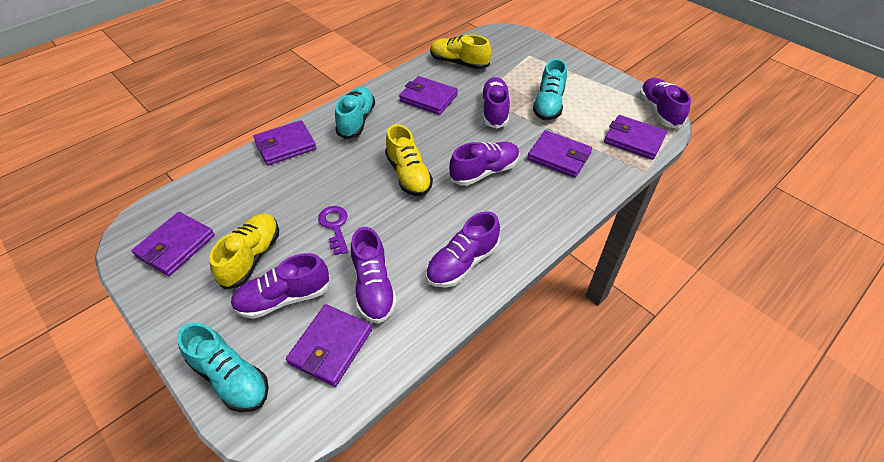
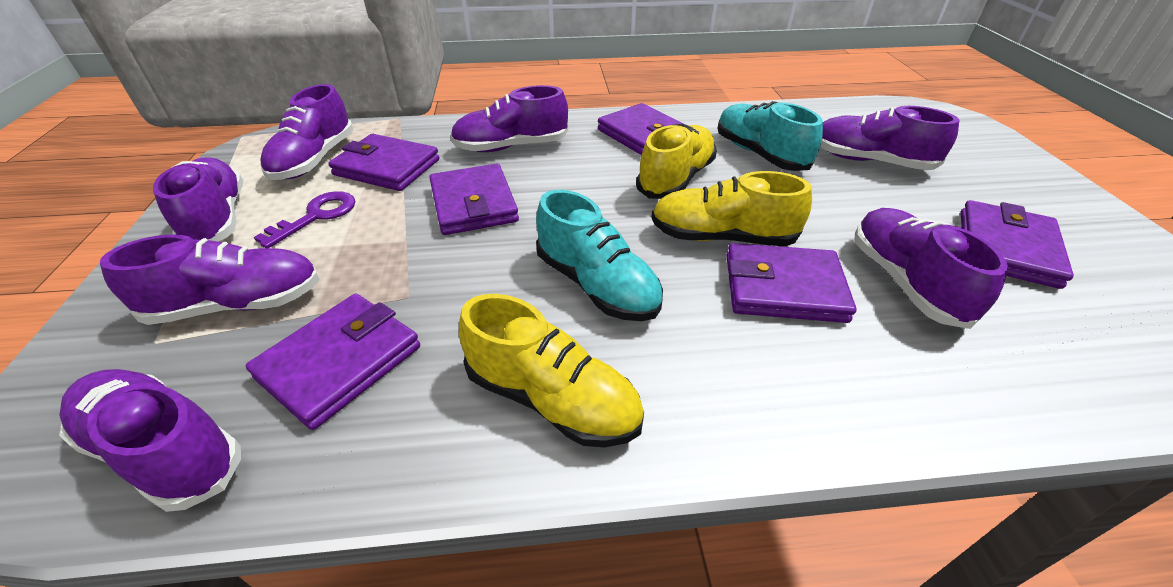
purple shoe: [230,253,330,319] [351,227,397,324] [426,211,500,288] [449,142,520,186] [481,77,510,129] [639,78,691,129] = 6 -> [59,369,241,512] [100,234,320,325] [153,157,243,242] [260,84,353,180] [450,85,568,152] [820,106,959,170] [855,208,1008,329] = 7
turquoise shoe: [177,322,269,412] [335,87,375,139] [533,59,567,120] = 3 -> [536,190,663,321] [717,101,823,171] = 2

